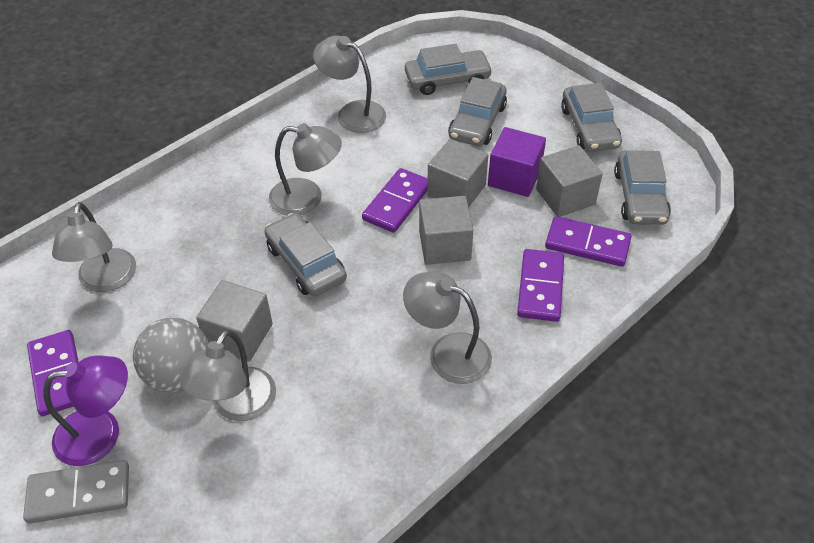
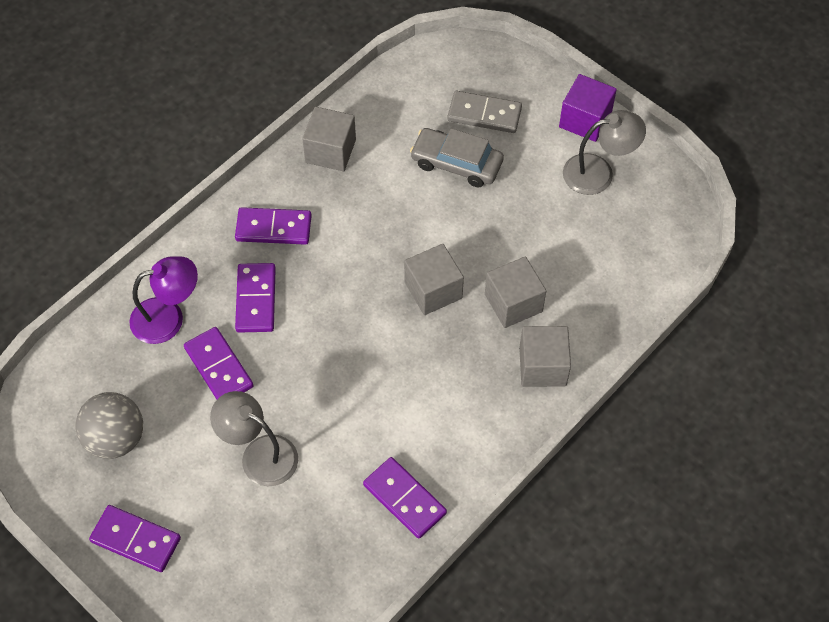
grey car: [264,213,347,297] [405,44,493,95] [448,77,507,146] [561,83,622,152] [614,150,671,225] = 5 -> [410,128,504,187] = 1
grey lamp: [52,202,136,292] [180,330,276,421] [269,123,342,216] [313,35,386,133] [403,271,492,384] = 5 -> [210,391,298,486] [563,110,646,195] = 2
purple domino: [27,330,79,416] [362,168,428,233] [517,249,564,322] [545,216,631,267] = 4 -> [89,505,181,572] [184,327,254,399] [235,207,312,245] [235,263,276,333] [363,457,447,539] = 5

